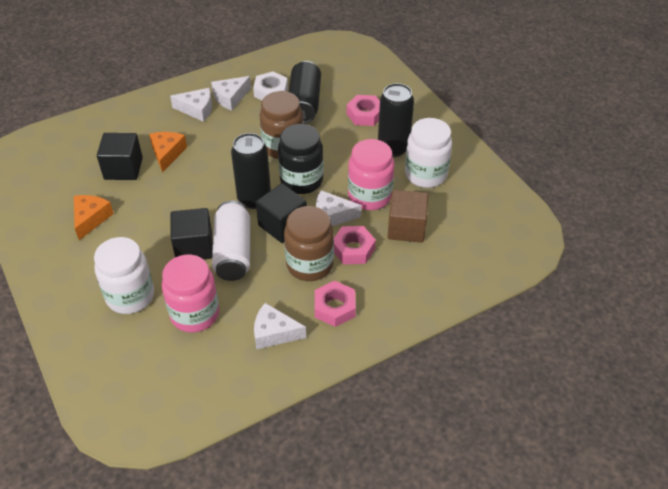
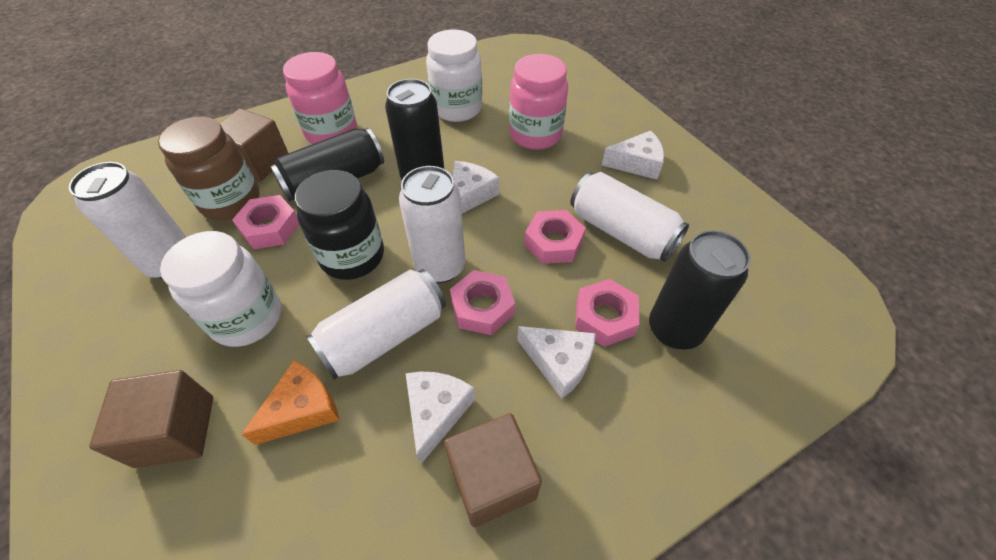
black cube: [97,133,143,180] [171,208,213,259] [256,183,307,243] = 3 -> none = 0
brown cube: [388,190,429,243] = 1 -> [89,370,213,468] [219,108,288,182] [444,413,542,527] = 3
brown jar: [260,91,304,159] [284,206,334,281] = 2 -> [158,117,260,220] = 1
orange cheese: [74,195,114,240] [149,132,187,173] = 2 -> [241,360,339,445] = 1
pink nut: [315,281,356,327] [334,226,376,264] [347,95,380,126] = 3 -> [232,195,299,249] [450,270,515,335] [524,210,586,264] [575,279,639,347] = 4
white can: [212,200,250,281] = 1 -> [69,162,186,279] [306,269,446,380] [399,166,466,283] [570,172,689,262] = 4
white nut: [253,71,288,100] = 1 -> none = 0

